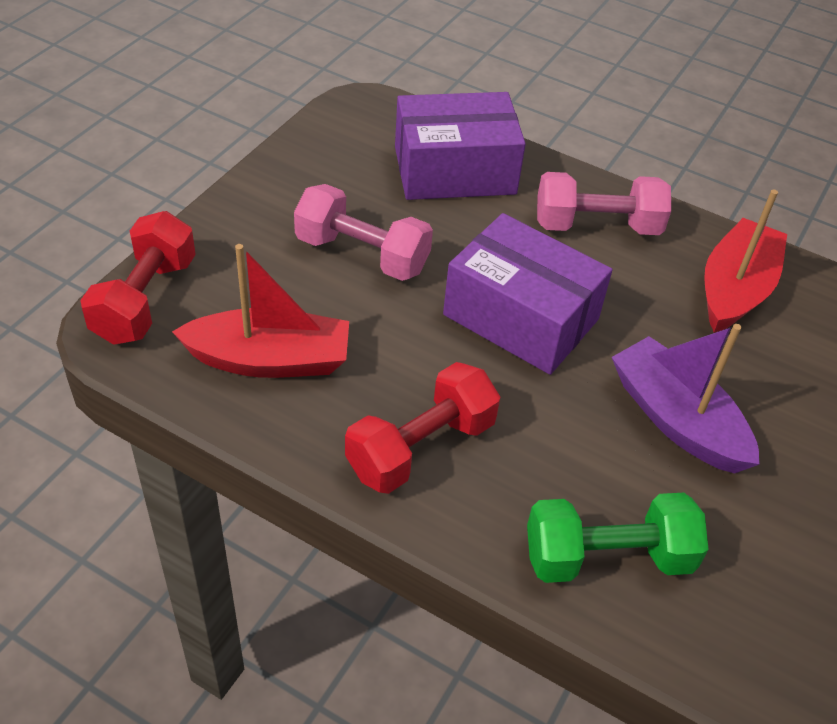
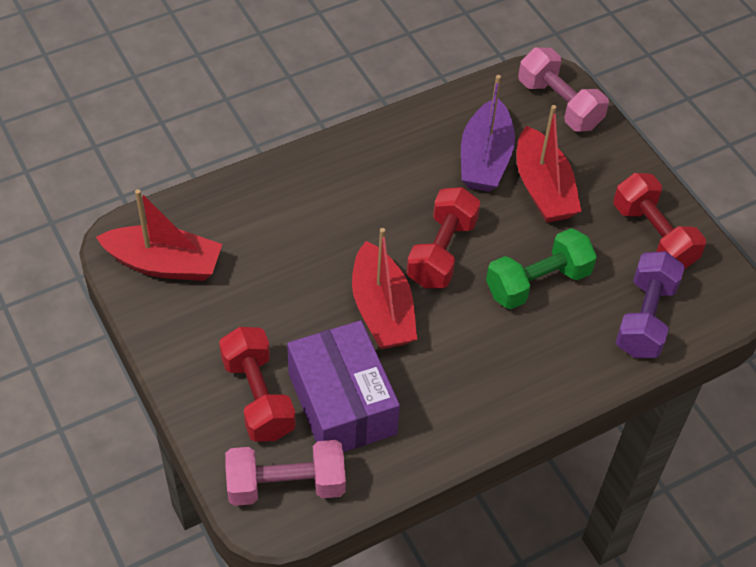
purple box: [395,92,526,200] [443,213,612,375] = 2 -> [287,320,400,452] = 1
purple dumbbell: none = 0 -> [615,251,685,358] = 1
red boat: [172,244,349,378] [704,189,787,333] = 2 -> [96,189,222,281] [352,228,417,349] [516,105,582,223] = 3
red dumbbell: [80,211,196,345] [345,362,500,494] = 2 -> [219,327,296,442] [407,187,481,288] [613,173,706,269] = 3

